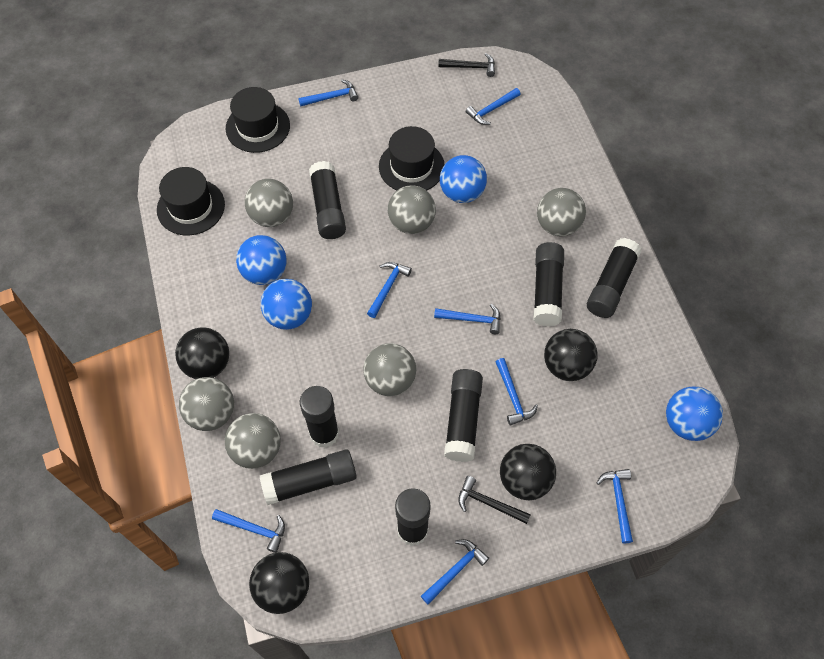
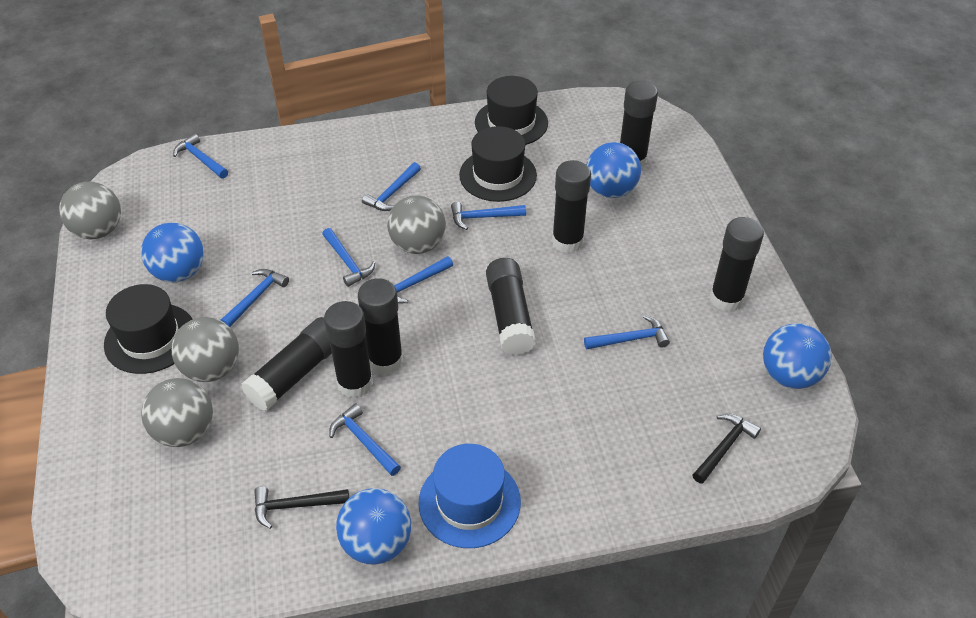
black ball: [175,327,229,379] [249,552,309,614] [500,444,556,500] [544,329,598,381] = 4 -> none = 0
blue hat: none = 0 -> [418,444,521,548] = 1
grey ball: [179,377,234,431] [225,413,281,469] [245,179,293,227] [363,343,416,396] [388,186,436,234] [537,188,586,236] = 6 -> [59,182,121,239] [141,378,213,447] [171,317,239,382] [387,195,446,254] = 4

